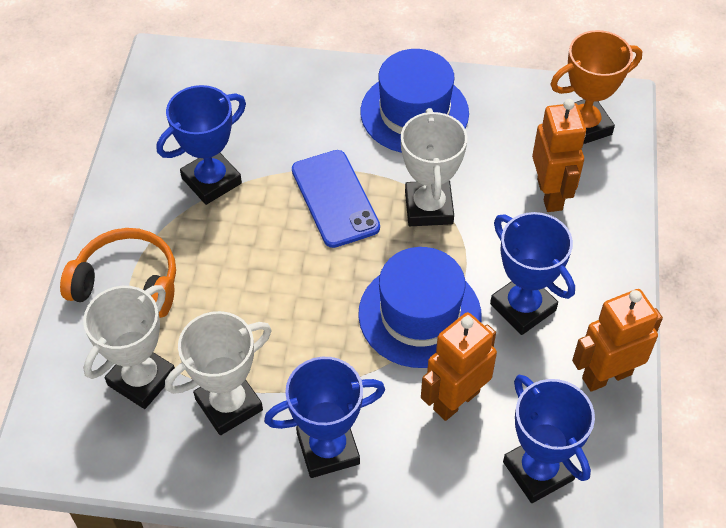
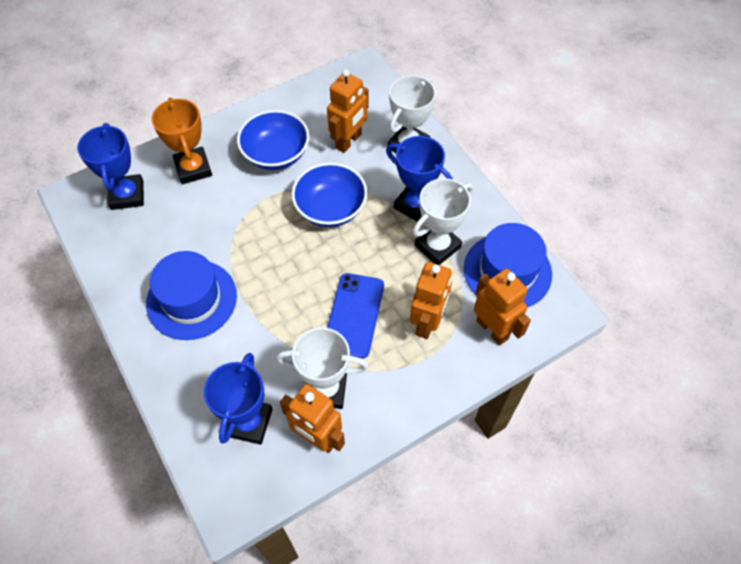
blue bowl: none = 0 -> [237,110,309,170] [291,162,368,227] = 2
blue trophy: [157,85,246,205] [264,357,385,478] [490,212,575,335] [503,375,595,503] = 4 -> [77,123,144,210] [204,353,273,445] [386,136,453,222] = 3
orange headphones: [60,228,176,318] = 1 -> none = 0
orange robot: [421,312,497,421] [532,99,586,212] [572,289,663,392] = 3 -> [280,384,345,453] [327,69,368,153] [410,262,452,339] [474,268,531,346] = 4

